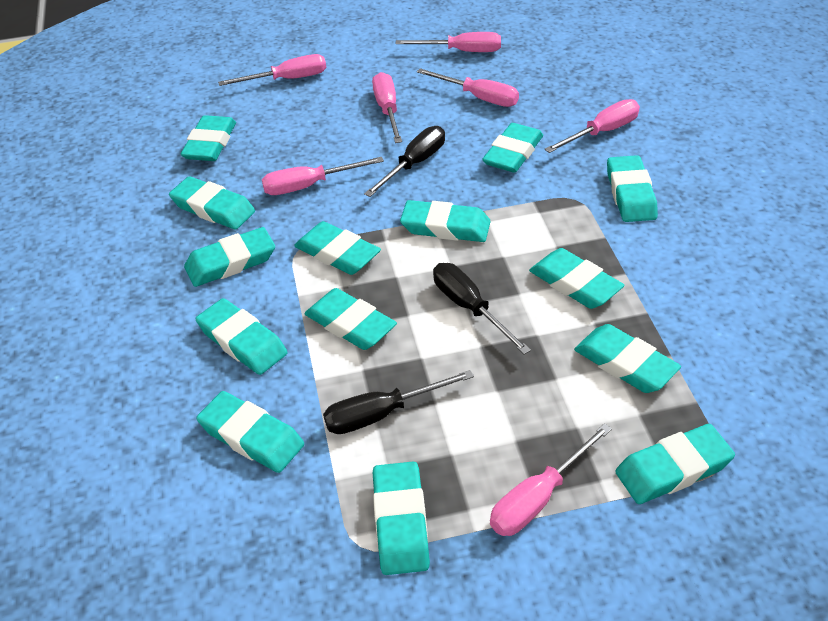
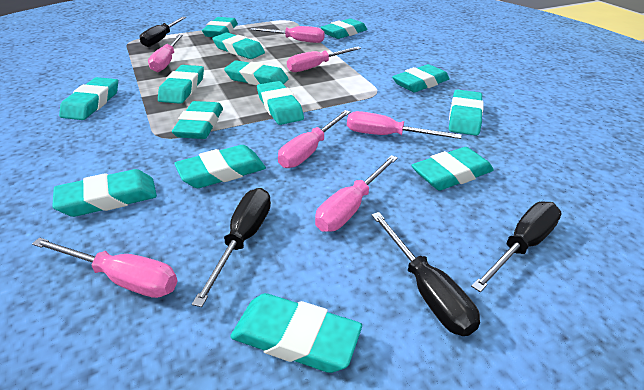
black screwdriver: [323,370,474,434] [364,126,445,197] [433,263,531,355] = 3 -> [140,17,186,47] [192,188,271,307] [371,212,480,336] [471,202,562,292] = 4

